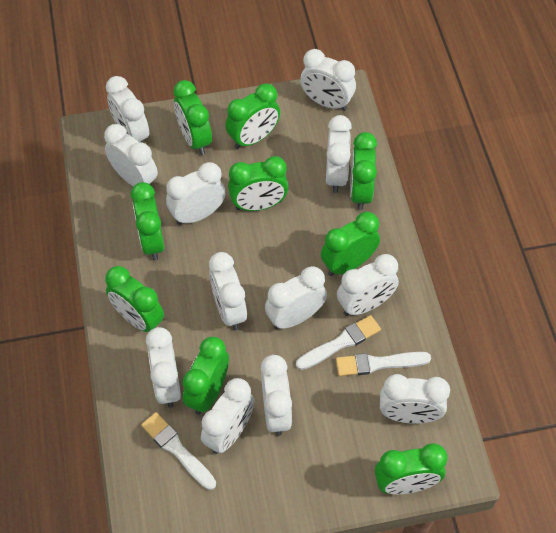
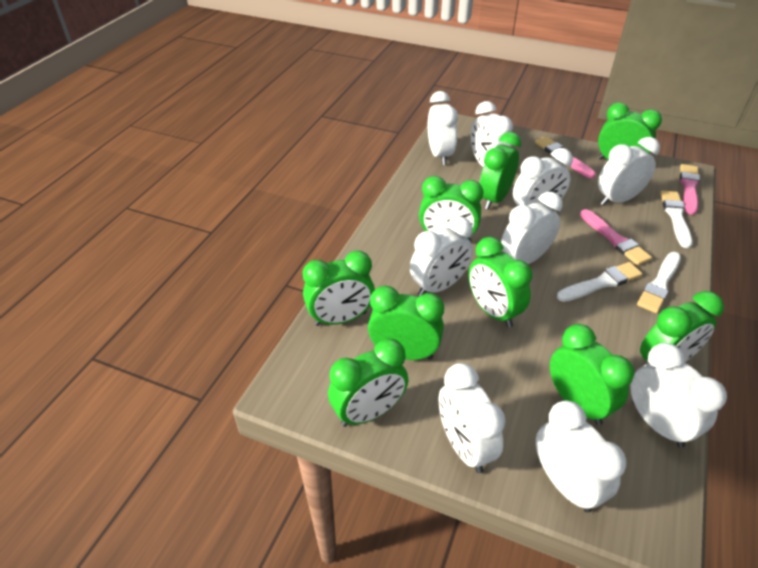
pink brush: none = 0 -> [535,136,596,178] [580,209,652,265] [680,164,700,215] = 3
white clock: [104,124,158,186] [106,76,149,143] [146,327,181,408] [166,162,226,225] [201,378,254,454] [209,252,247,330] [260,355,292,436] [265,266,327,329] [300,49,356,111] [326,115,352,193] [337,254,399,316] [380,374,450,424] = 12 -> [410,216,473,296] [428,91,458,165] [439,363,506,473] [471,101,513,167] [501,192,563,264] [513,148,573,209] [536,401,627,513] [598,137,660,206] [630,343,727,448] = 9

